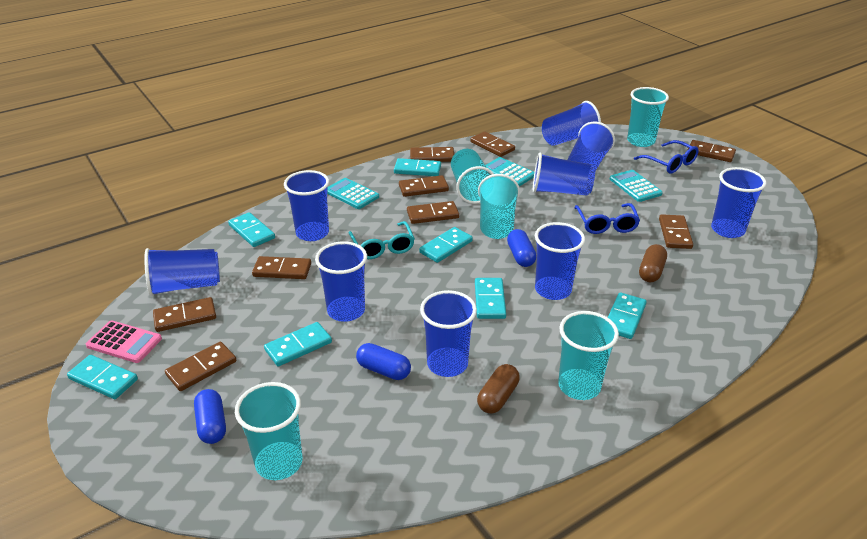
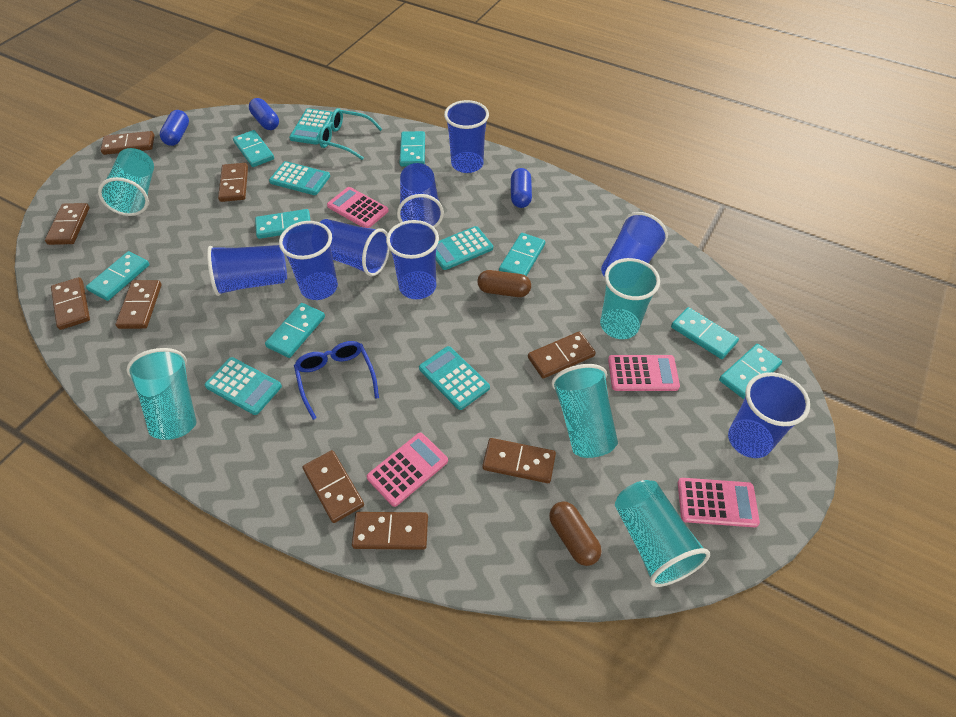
blue cup: [144,248,220,296] [284,170,329,241] [315,241,367,322] [420,290,477,377] [533,153,595,196] [535,222,585,300] [542,101,601,146] [568,122,615,171] [711,167,766,238] = 9 -> [207,245,287,296] [279,221,338,300] [320,219,390,276] [386,220,439,299] [397,163,444,228] [444,100,489,173] [601,212,668,277] [728,372,810,458] = 8
blue glasses: [574,203,640,234] [634,140,699,174] = 2 -> [294,341,379,420] = 1
pink calculator: [86,320,162,363] = 1 -> [327,187,389,228] [367,433,448,507] [608,355,680,391] [678,478,760,527] = 4
turquoise calculator: [327,178,379,209] [485,157,534,186] [610,170,663,202] = 3 -> [205,357,282,415] [269,161,330,195] [289,108,333,145] [419,346,490,410] [436,226,493,270] = 5
turquoise domino: [67,355,138,399] [228,212,275,247] [264,322,332,366] [394,158,441,176] [419,227,473,263] [475,278,506,319] [608,293,647,339] = 7 -> [86,251,150,301] [233,130,274,167] [255,209,311,239] [265,303,325,358] [400,131,425,166] [499,233,545,276] [671,307,739,359] [719,344,782,399] = 8

